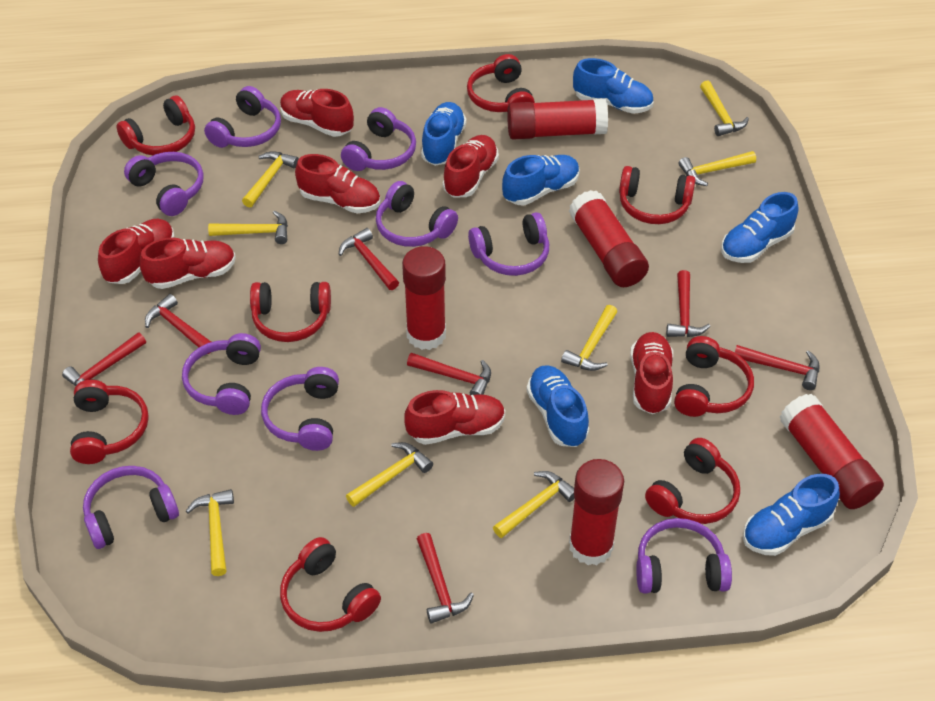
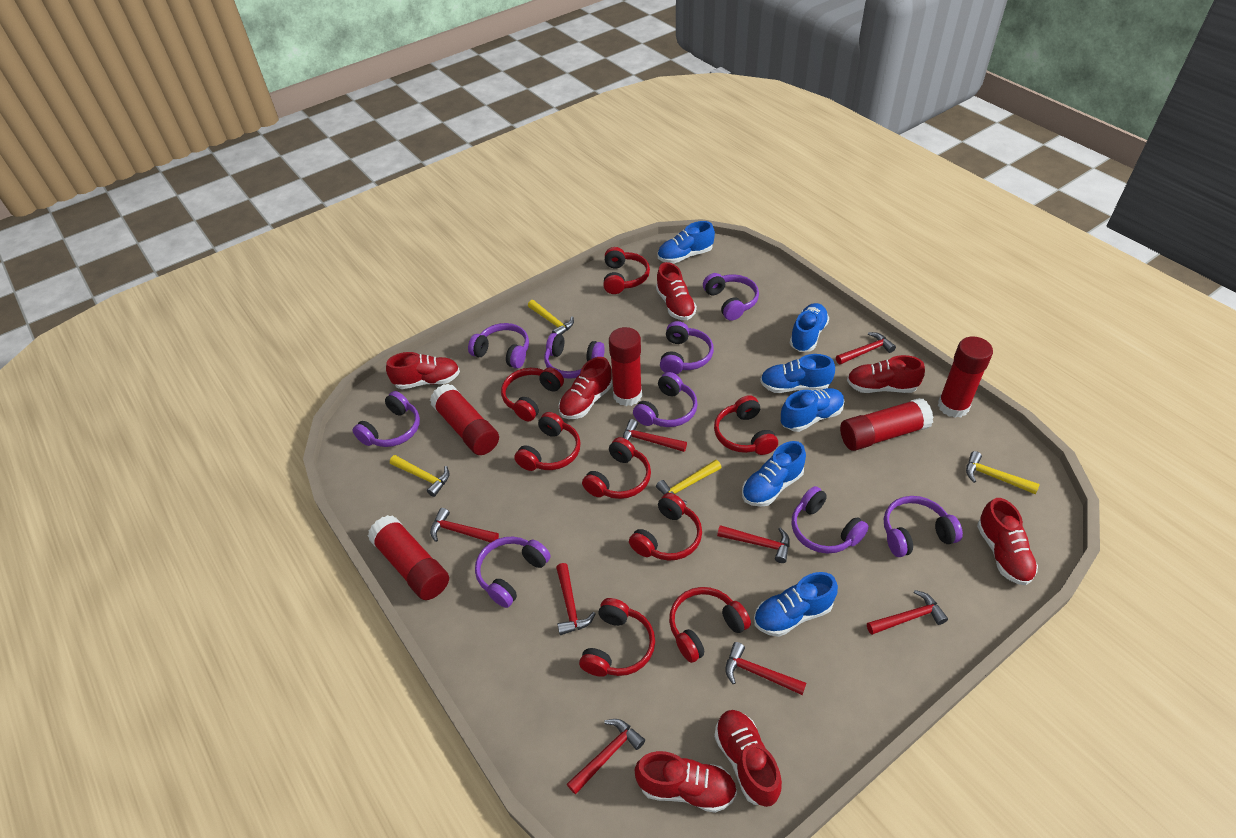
red hammer: [62,333,146,387] [145,294,211,354] [338,228,399,290] [407,353,491,395] [417,533,474,624] [666,270,710,337] [735,345,819,390] = 7 -> [430,508,499,543] [556,563,596,635] [567,719,645,794] [623,419,687,452] [717,525,790,563] [725,642,806,695] [836,332,896,365] [867,590,948,635] = 8
yellow hammer: [186,489,234,576] [208,211,288,244] [242,151,299,208] [346,442,433,507] [493,471,575,538] [561,305,617,371] [678,151,756,186] [700,80,749,136] = 8 -> [390,455,450,497] [528,300,574,335] [656,460,722,504] [966,451,1040,494] = 4

